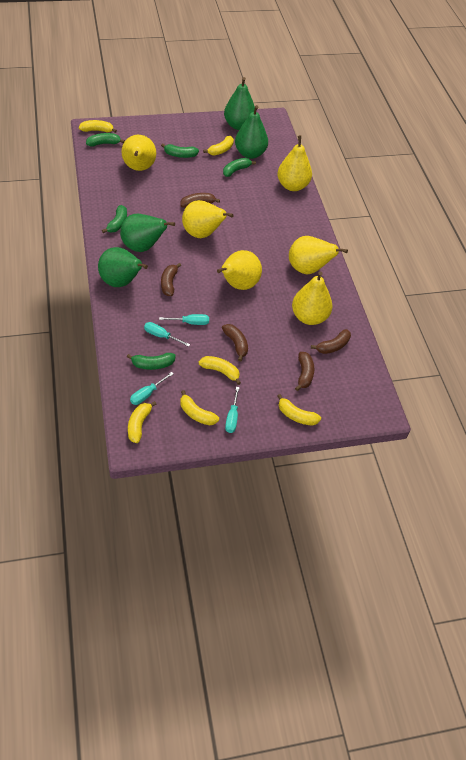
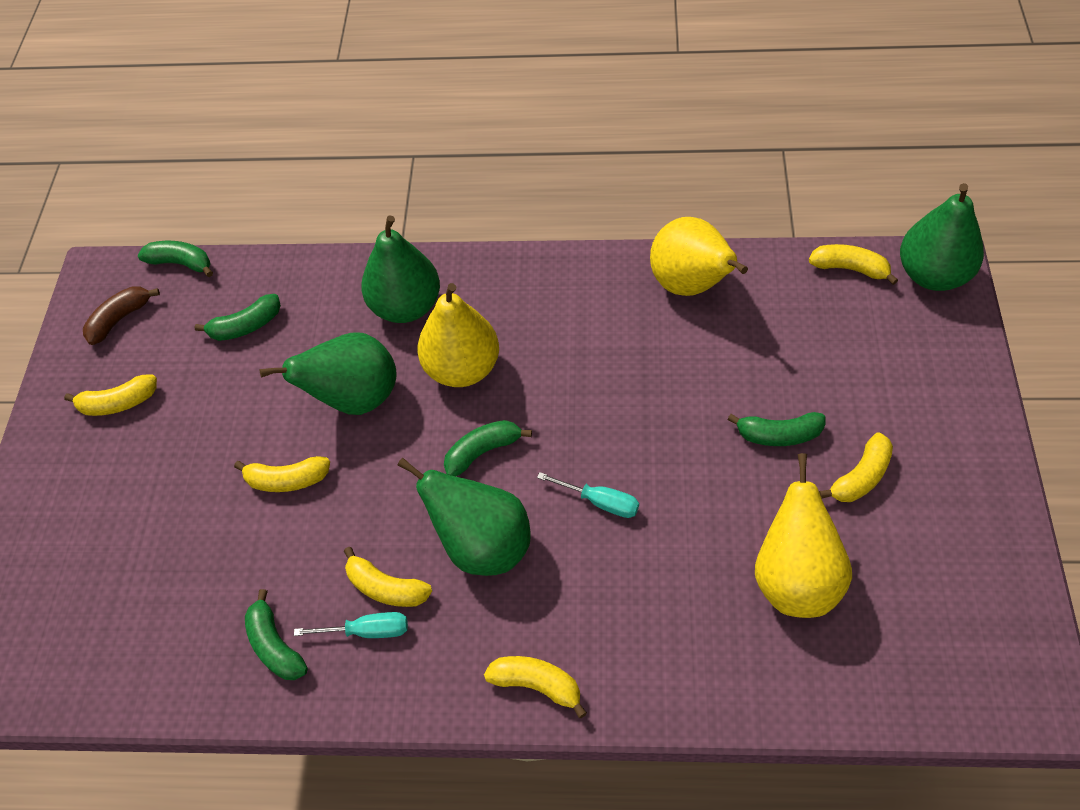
brown banana: [161,263,181,296] [180,193,220,208] [222,324,248,361] [295,352,314,391] [311,329,351,354] = 5 -> [83,286,160,345] = 1
turquoise screwdriver: [130,372,173,405] [144,322,190,347] [159,314,209,325] [225,387,240,433] = 4 -> [294,612,408,638] [537,472,639,518] = 2
yellow pear: [122,135,156,171] [182,200,234,238] [217,250,262,290] [277,135,312,191] [289,236,348,274] [292,271,332,325] = 6 -> [418,283,499,387] [650,217,748,296] [755,453,852,618] = 3

